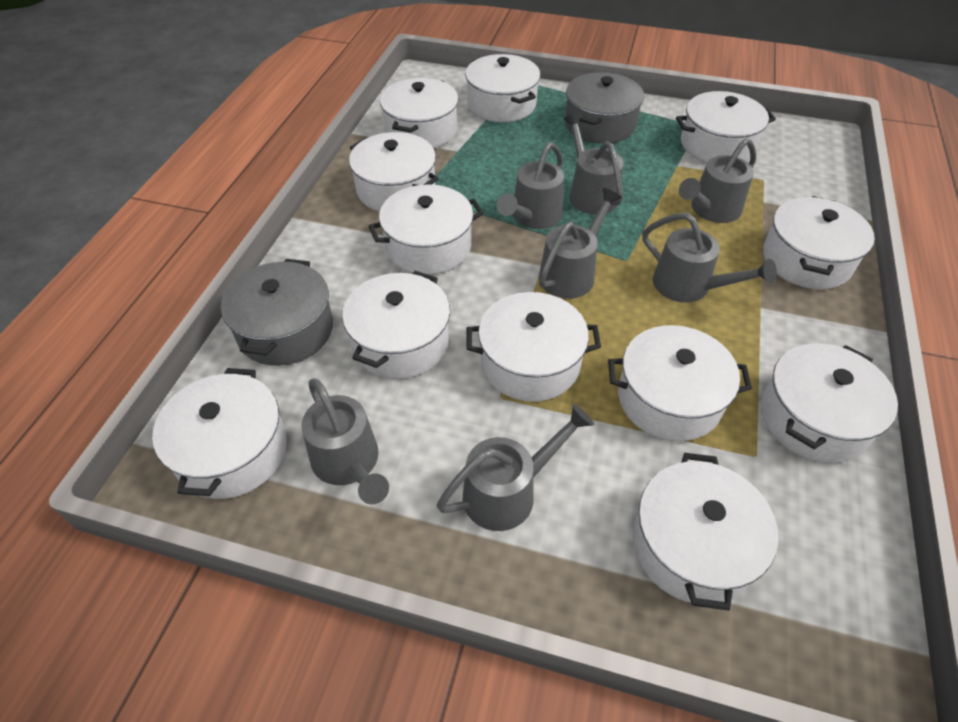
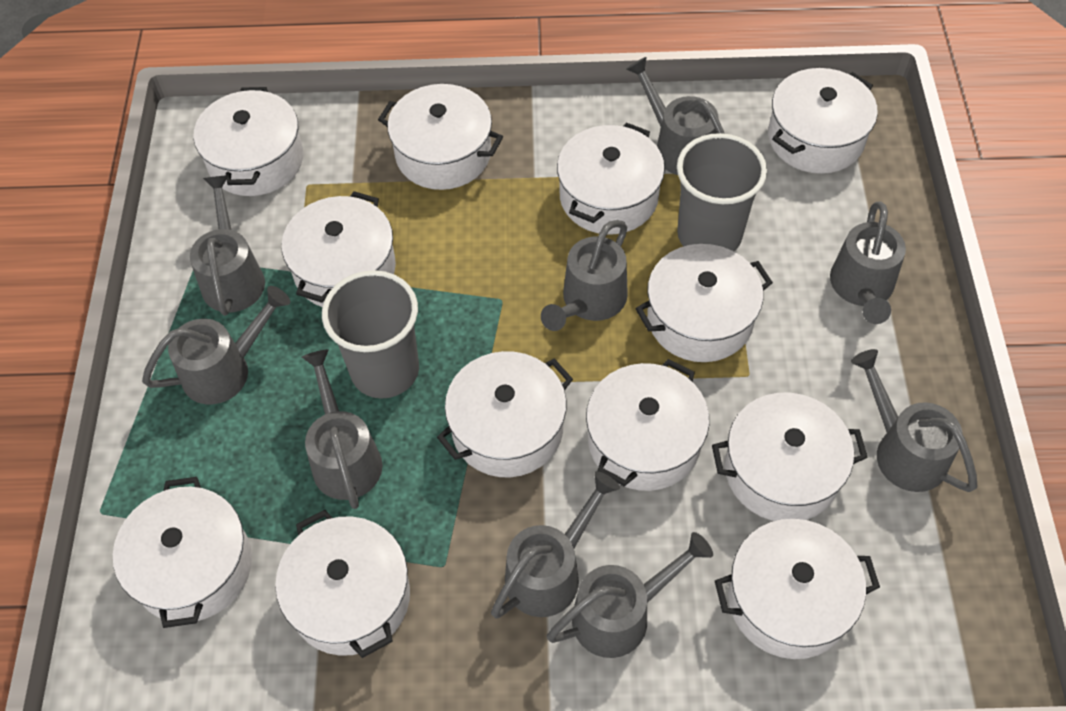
grey cup: none = 0 -> [322,270,419,399] [677,133,767,251] = 2
grey pot: [221,259,333,366] [565,72,644,144] = 2 -> none = 0
grey watering can: [301,378,389,505] [437,404,594,531] [497,142,564,229] [539,188,622,299] [563,112,624,215] [642,213,777,303] [679,138,756,223] = 7 -> [142,286,290,404] [190,175,265,316] [302,349,382,509] [491,471,620,619] [541,220,628,331] [547,532,713,658] [626,57,725,175] [830,202,906,324] [851,349,977,492] = 9

